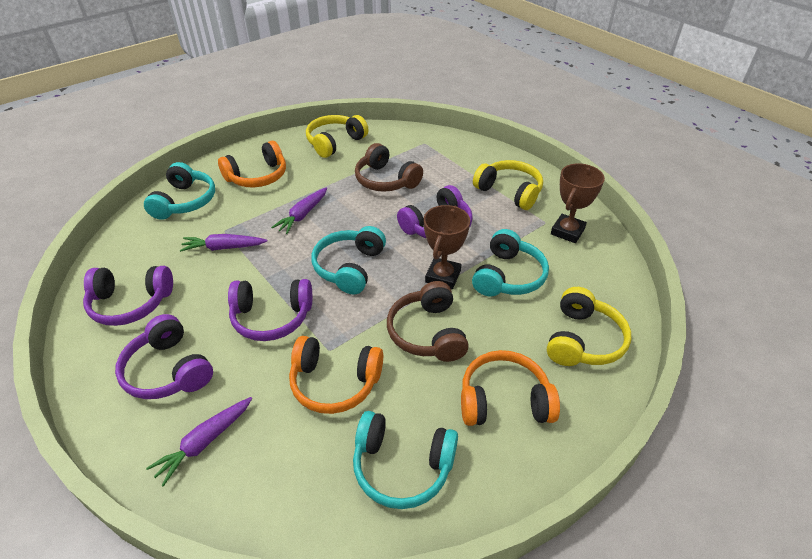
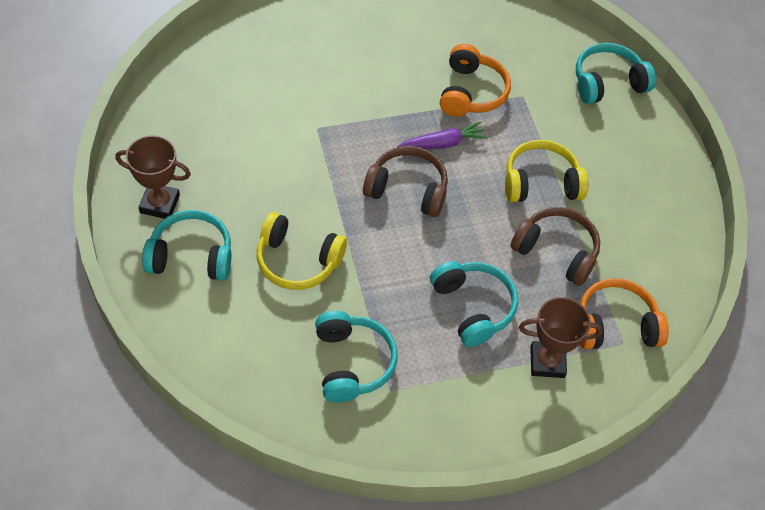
orange headphones: [218,141,286,187] [289,336,383,414] [461,350,560,426] = 3 -> [440,44,511,117] [580,278,669,349] = 2
purple carrot: [146,397,252,487] [180,234,268,252] [271,187,327,234] = 3 -> [397,121,488,149] = 1
purple headphones: [83,266,173,326] [115,314,213,399] [228,279,312,341] [397,185,473,238] = 4 -> none = 0
yellow headphones: [306,115,369,158] [473,160,543,210] [547,287,631,366] = 3 -> [257,212,347,290] [505,140,588,202] = 2

